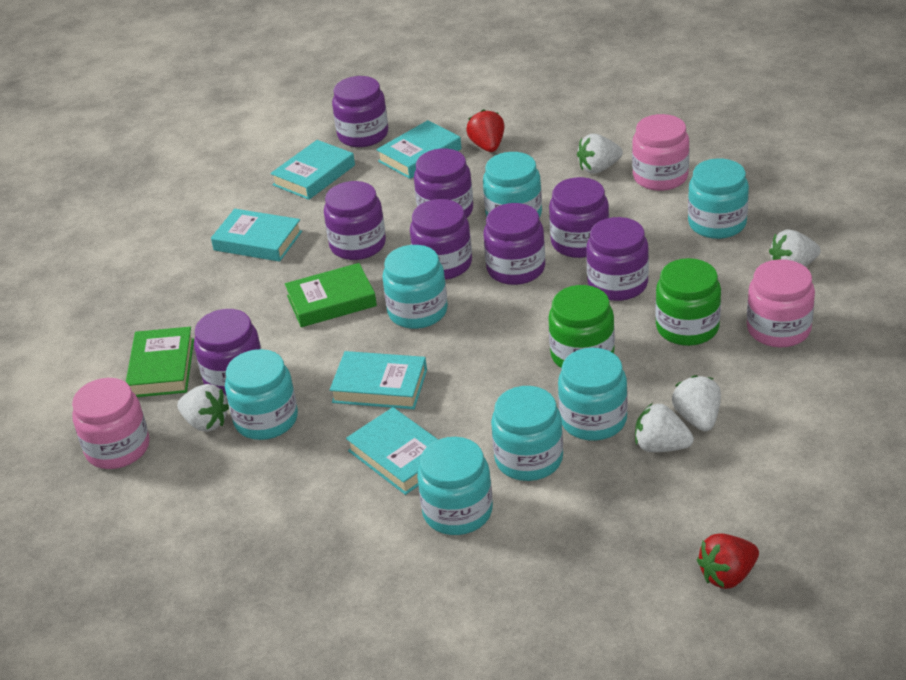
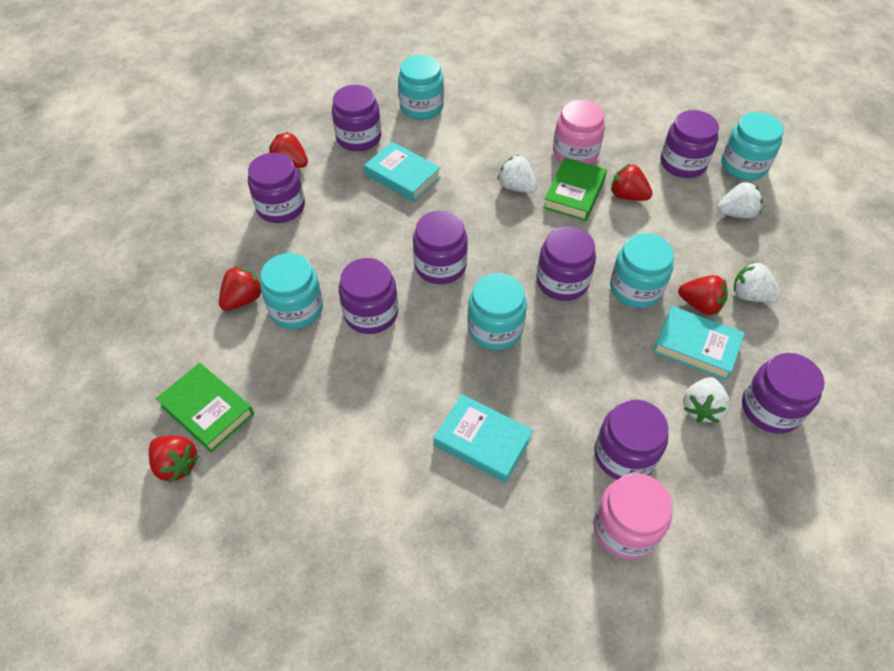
green jar: [548,285,615,368] [655,258,721,346] = 2 -> none = 0
pink jar: [72,378,150,469] [632,114,689,191] [747,259,815,347] = 3 -> [553,100,605,164] [593,473,672,559] = 2
red strawberry: [466,109,504,152] [697,533,759,589] = 2 -> [149,435,199,483] [219,266,261,311] [269,132,308,168] [611,164,653,201] [678,275,728,315] = 5
turquoise book: [211,209,302,262] [270,140,355,200] [330,351,427,409] [346,407,438,495] [376,120,462,179] = 5 -> [364,142,441,202] [434,394,533,483] [653,306,744,381] = 3
turquoise jar: [225,349,298,440] [382,245,448,329] [417,437,493,535] [483,152,542,218] [491,386,563,481] [558,348,628,441] [688,158,749,239] = 7 -> [260,253,323,329] [398,55,444,120] [467,273,527,350] [610,233,674,308] [721,112,784,180] = 5
white strawberry: [177,384,229,432] [577,134,623,174] [635,403,694,452] [672,375,721,431] [769,229,821,267] = 5 -> [497,155,537,193] [683,377,730,422] [717,182,763,219] [734,261,781,302] = 4

